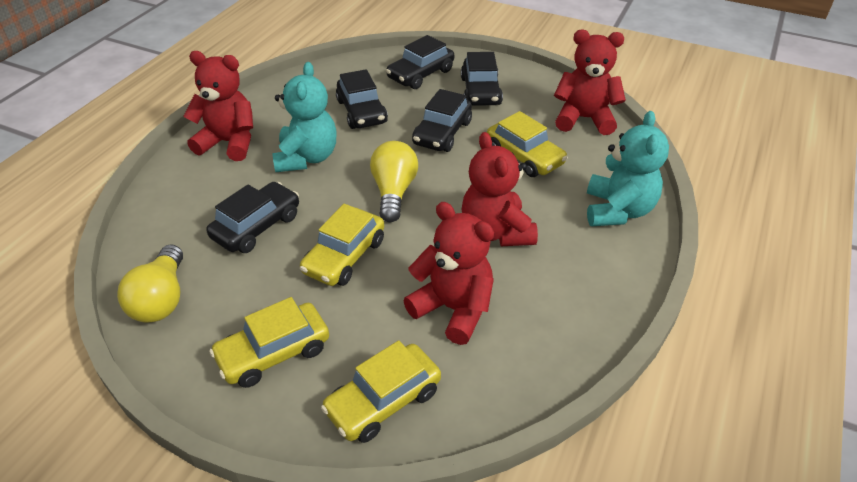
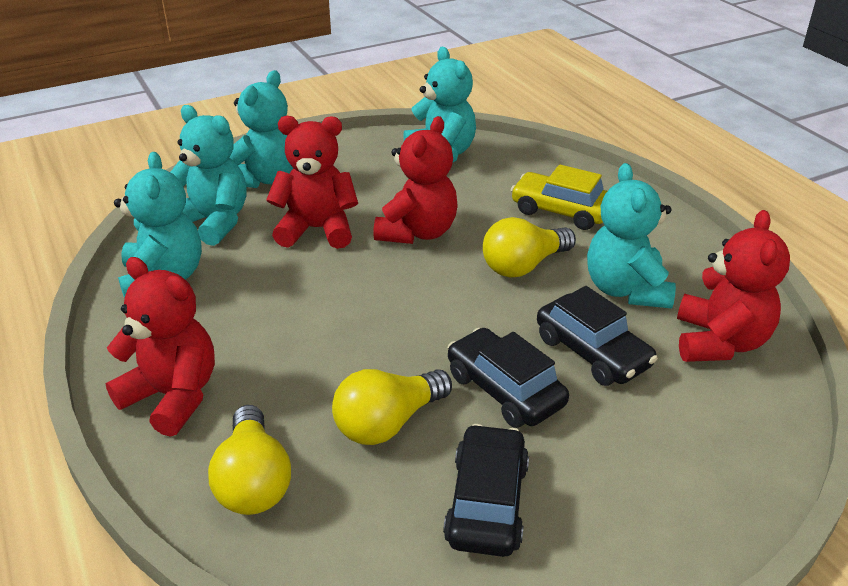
black car: [206,182,299,253] [336,69,388,129] [386,35,454,89] [412,89,472,152] [461,52,503,106] = 5 -> [443,424,529,557] [448,328,569,428] [537,286,658,386] = 3
turquoise teddy bear: [272,62,337,172] [587,111,669,226] = 2 -> [114,152,202,298] [171,105,247,246] [230,70,293,188] [404,47,476,162] [587,163,676,308] = 5
yellow car: [209,297,329,388] [300,204,384,286] [321,340,441,443] [487,111,568,177] = 4 -> [511,165,607,230] = 1
yellow light bulb: [117,244,183,323] [370,141,418,222] = 2 -> [208,405,291,515] [332,369,452,445] [483,217,576,277] = 3

